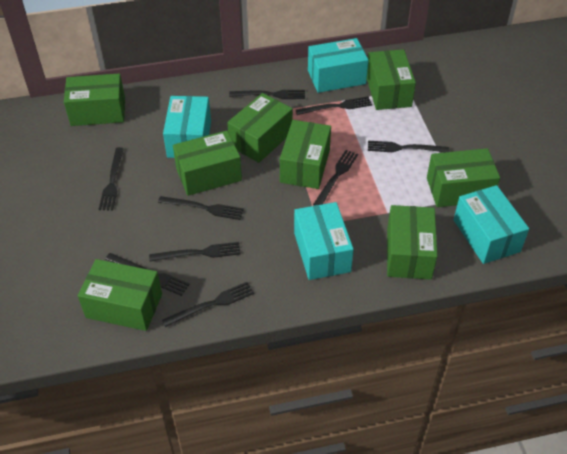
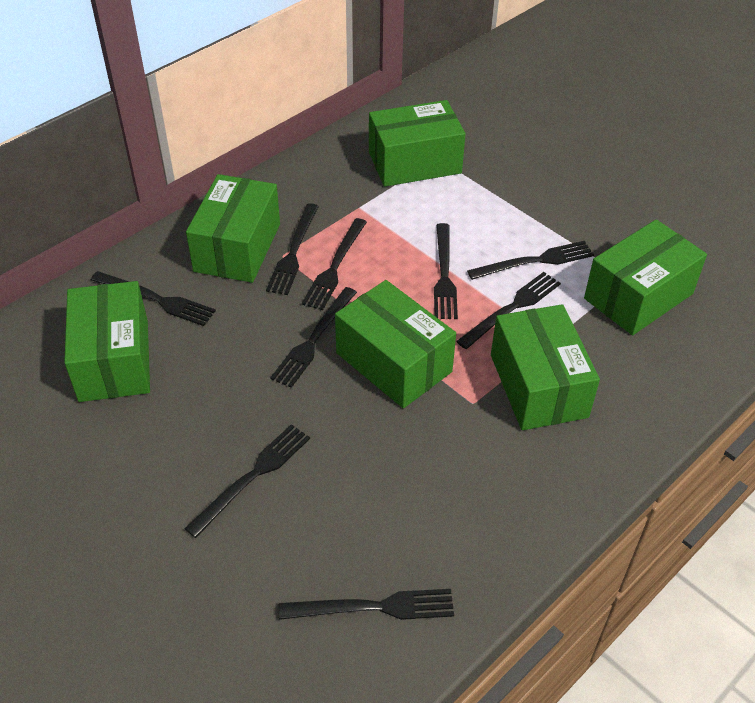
green box: [64,74,125,126] [78,259,162,331] [173,130,242,196] [227,93,293,163] [280,120,331,189] [367,49,416,110] [387,205,437,280] [427,148,500,207] = 8 -> [64,281,150,402] [186,174,280,283] [335,280,456,408] [369,100,465,187] [491,304,600,430] [584,219,707,335] = 6
turquoise box: [163,96,211,158] [294,202,354,280] [308,38,369,93] [454,185,529,264] = 4 -> none = 0

